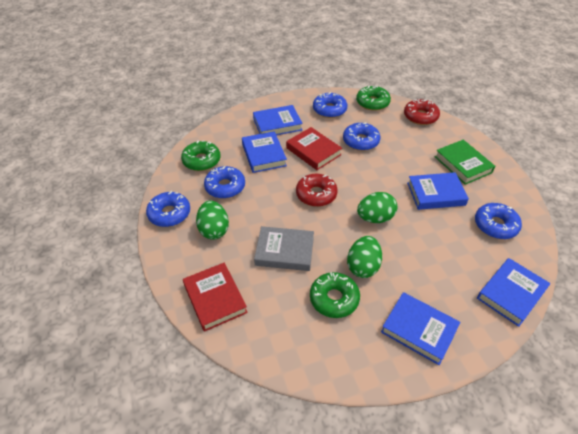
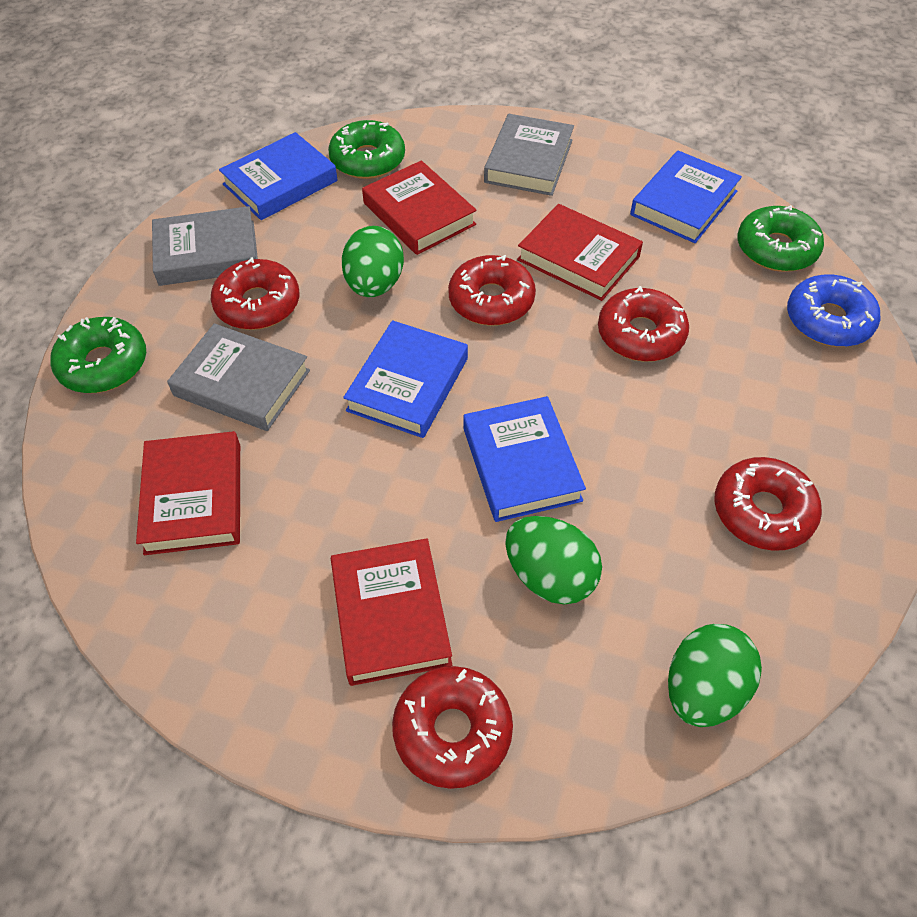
blue book: [242,131,287,173] [253,105,303,135] [381,292,460,365] [407,172,469,210] [477,258,551,327] = 5 -> [219,132,338,220] [343,320,468,438] [463,396,586,522] [630,151,742,243] = 4
blue donut: [146,191,190,227] [204,166,245,199] [313,92,347,118] [343,122,380,151] [475,203,522,239] = 5 -> [787,275,881,347] = 1
green book: [435,140,495,185] = 1 -> none = 0
grey book: [254,226,314,271] = 1 -> [152,206,258,286] [167,323,310,431] [484,114,574,196] = 3
red book: [183,263,248,332] [286,127,342,170] = 2 -> [136,431,240,555] [331,538,452,686] [362,160,477,255] [517,204,643,301] = 4
red donut: [296,174,338,207] [404,99,440,125] = 2 -> [211,257,299,330] [392,666,513,789] [448,255,536,326] [598,286,689,362] [714,457,822,551] = 5

